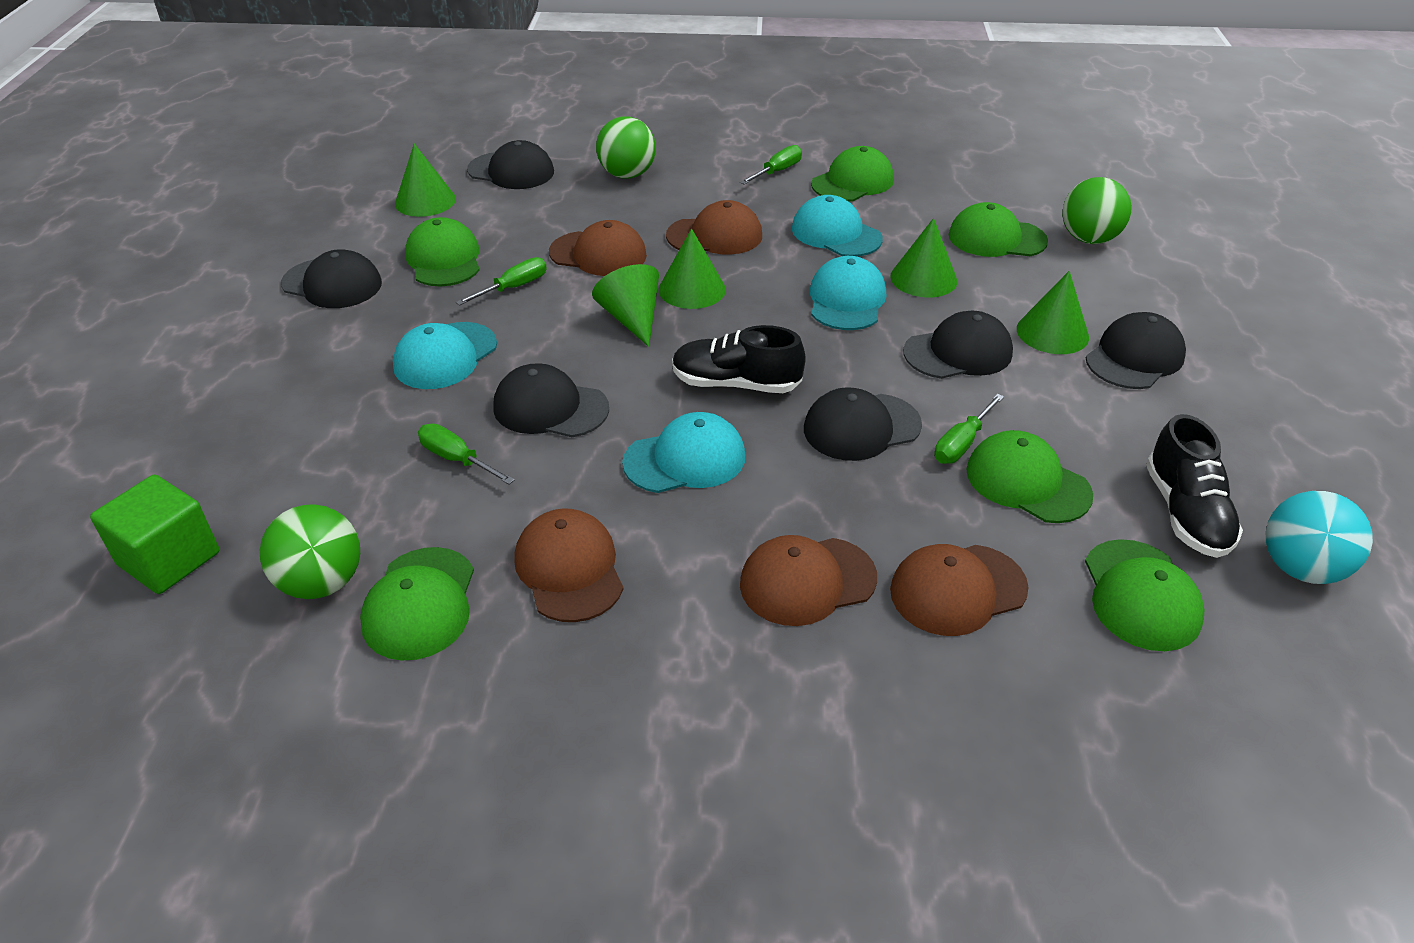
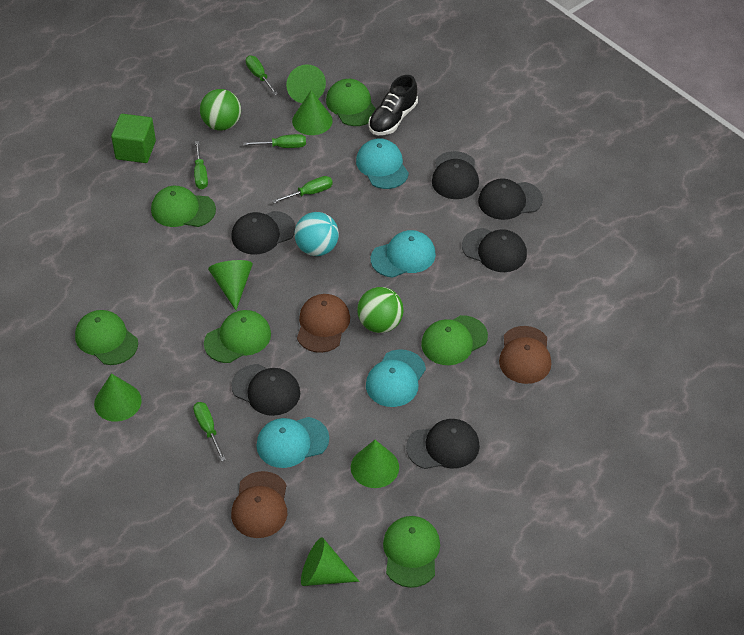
black shoe: [672,325,806,393] [1146,414,1243,558] = 2 -> [369,75,418,135] = 1
brown cap: [514,508,623,622] [549,220,647,276] [666,200,762,255] [740,535,877,626] [890,544,1029,636] = 5 -> [231,471,287,538] [297,294,350,353] [499,326,551,384] = 3
green ball: [260,504,360,599] [596,116,656,179] [1062,177,1132,244] = 3 -> [200,89,241,130] [357,287,404,333] = 2
green cone: [395,144,456,217] [592,264,659,347] [659,229,726,309] [890,218,957,298] [1017,271,1089,354] = 5 -> [94,373,142,422] [208,260,253,310] [286,65,326,103] [292,91,333,135] [301,537,359,586] [351,440,399,488] = 6
green screwdriver: [418,424,515,484] [456,257,547,306] [740,145,802,185] [934,394,1004,464] = 4 -> [193,402,226,461] [194,141,208,189] [243,134,306,148] [246,56,278,95] [272,176,333,204] = 5

